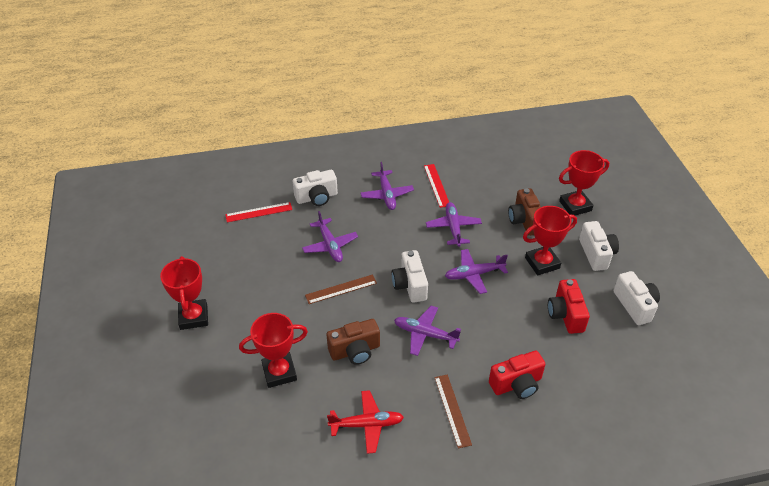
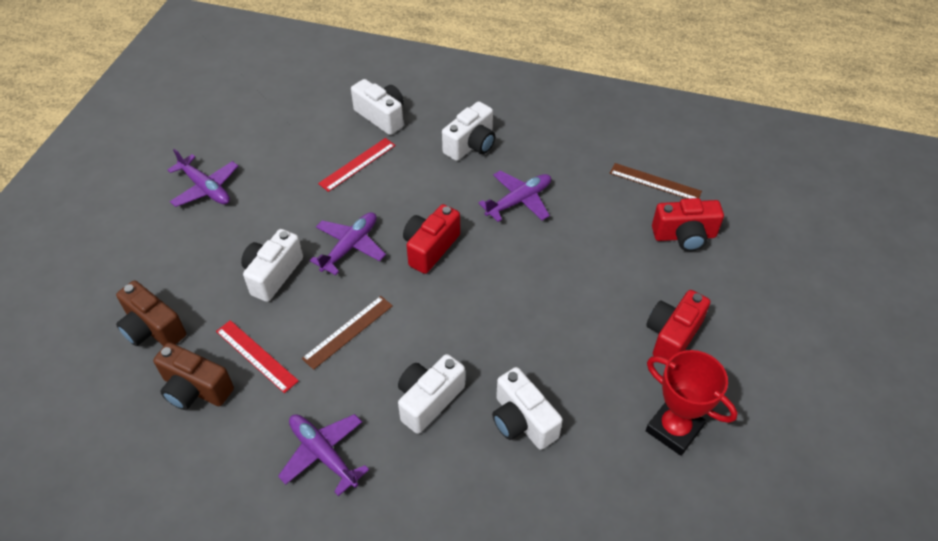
purple plane: [302,211,358,262] [360,162,414,210] [394,306,461,356] [426,202,482,247] [445,249,508,294] = 5 -> [167,149,238,207] [278,414,369,496] [310,212,386,275] [479,170,551,222] = 4
red camera: [489,351,546,399] [548,279,590,334] = 2 -> [403,204,460,274] [646,290,710,359] [652,198,724,251] = 3
red plane: [327,390,404,454] = 1 -> none = 0
red trophy: [160,256,208,330] [239,313,308,388] [523,206,577,275] [559,150,609,216] = 4 -> [646,350,738,456] = 1
white camera: [293,170,338,206] [392,250,428,303] [579,221,619,271] [613,271,660,325] = 4 -> [241,229,303,302] [351,79,404,135] [398,354,465,434] [442,101,495,161] [492,367,563,450] = 5

